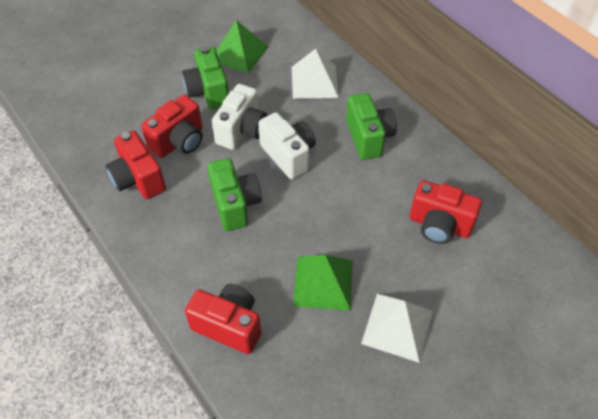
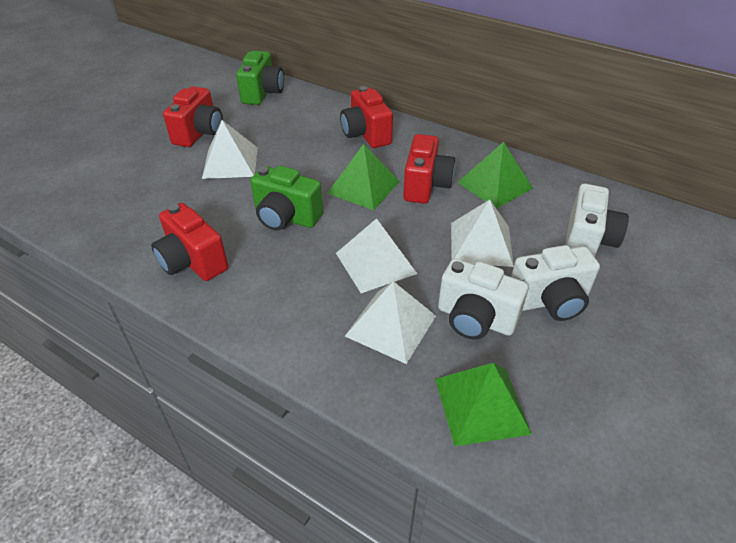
green camera: [182,46,229,110] [207,158,262,231] [346,93,397,160] = 3 -> [236,51,284,105] [250,166,323,231] = 2
green pyramid: [216,20,268,74] [293,255,353,310] = 2 -> [327,144,400,210] [435,363,532,446] [458,142,533,209] = 3
white camera: [212,84,267,150] [258,112,316,179] = 2 -> [438,259,528,340] [511,245,600,321] [565,184,629,257] = 3
white pyramid: [292,49,339,99] [361,294,433,363] = 2 -> [202,120,258,179] [336,218,417,293] [345,281,436,364] [451,200,514,267] = 4

